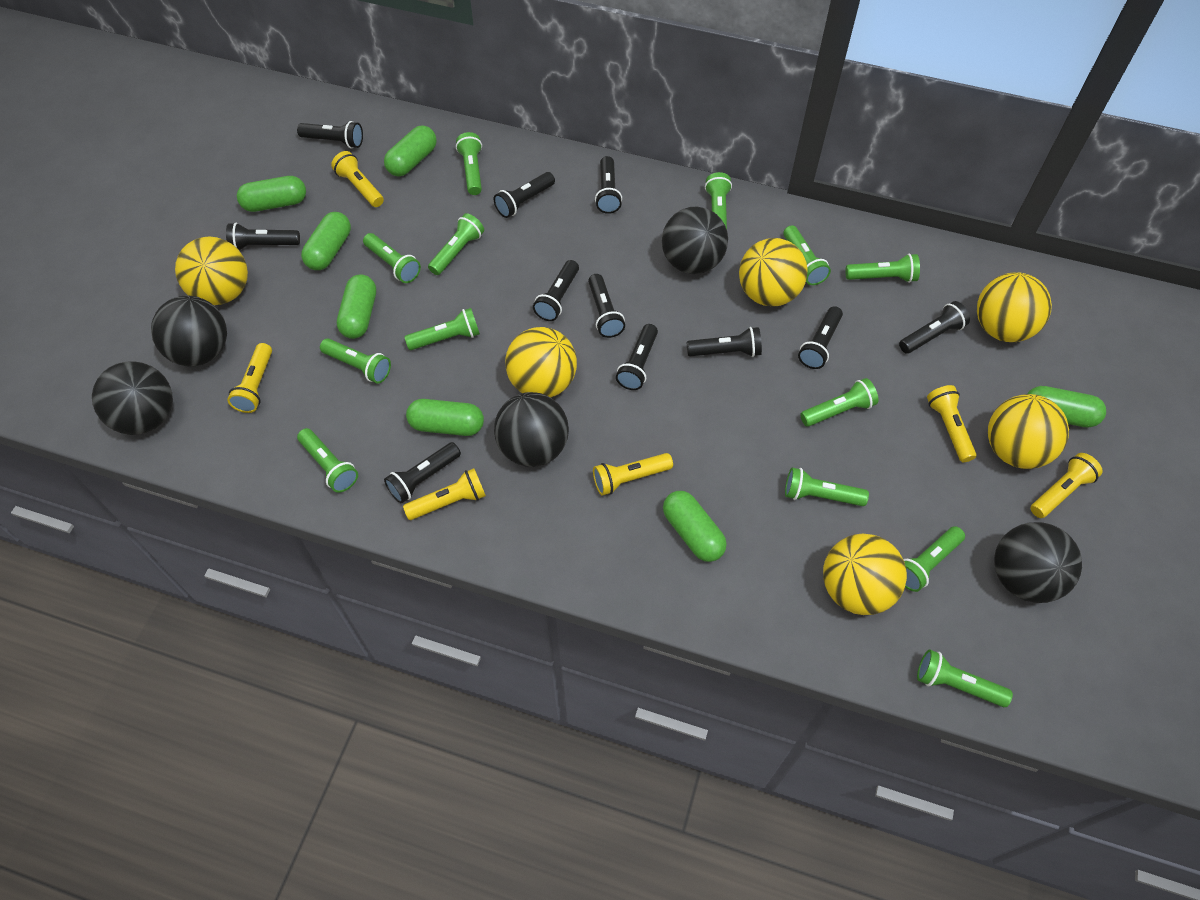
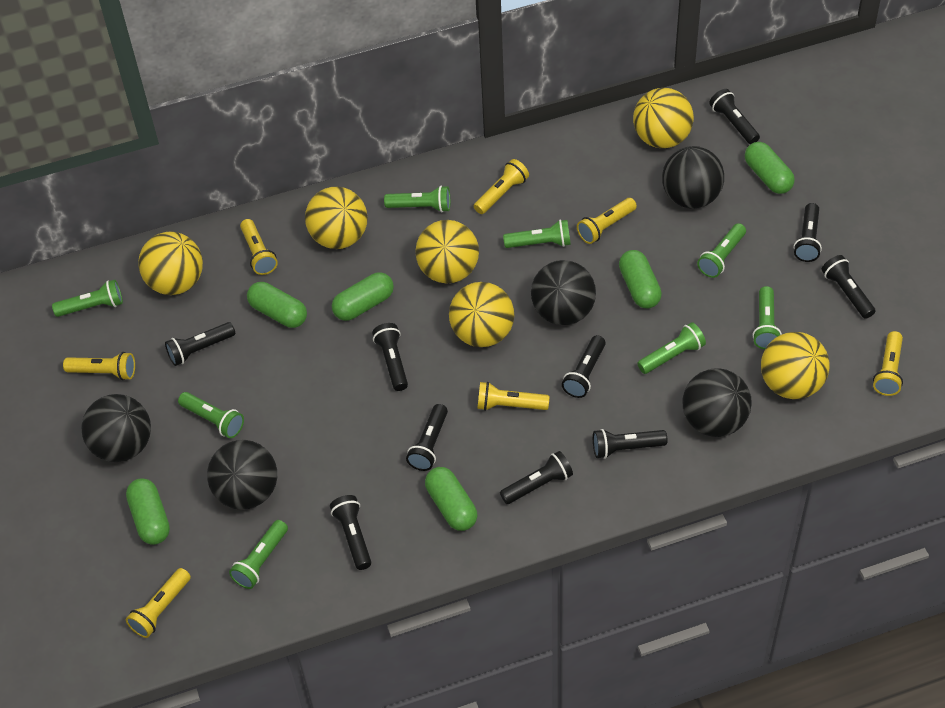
black flashlight: [226,223,300,250] [297,121,363,149] [384,442,461,503] [493,172,555,218] [533,260,579,321] [588,274,625,338] [595,156,622,214] [616,324,658,390] [687,327,762,357] [798,306,843,369] [899,301,970,354] = 11 -> [165,322,235,366] [330,495,371,570] [372,323,408,391] [406,404,448,471] [500,451,573,504] [562,335,606,398] [593,429,667,459] [709,89,760,144] [794,203,822,262] [822,255,875,319] = 10
green capsule: [237,176,306,212] [301,212,351,270] [337,274,376,339] [384,126,437,176] [406,399,484,436] [663,491,727,562] [1027,386,1106,427] = 7 -> [126,478,170,545] [247,282,307,328] [332,272,394,321] [425,467,477,531] [619,250,662,308] [745,142,795,194] = 6
green flashlight: [297,428,358,493] [320,338,391,384] [363,233,421,283] [404,308,480,350] [428,213,484,275] [456,132,482,195] [705,172,732,229] [783,225,831,285] [785,468,869,506] [800,378,878,427] [845,254,920,283] [903,526,965,592] [917,650,1013,707] = 13 -> [52,280,123,317] [178,392,244,438] [229,520,288,589] [384,186,450,212] [503,220,571,248] [637,322,706,374] [697,223,746,278] [752,286,782,349] = 8
yellow flashlight: [227,343,272,413] [331,151,384,207] [403,468,486,520] [593,453,673,496] [927,385,977,462] [1030,453,1103,518] = 6 -> [63,352,135,380] [126,568,191,638] [240,219,278,275] [474,159,529,214] [477,382,549,411] [577,198,637,244] [873,331,903,396] = 7

